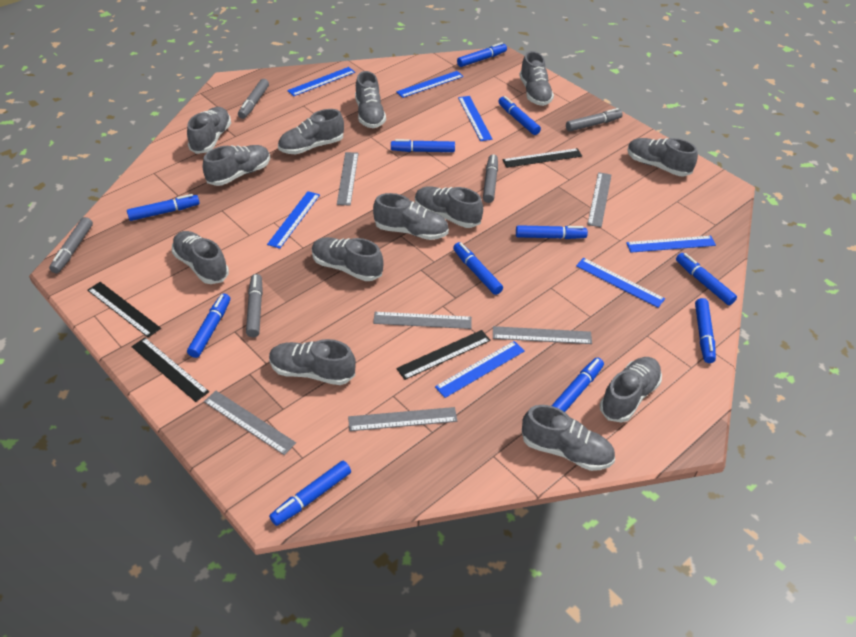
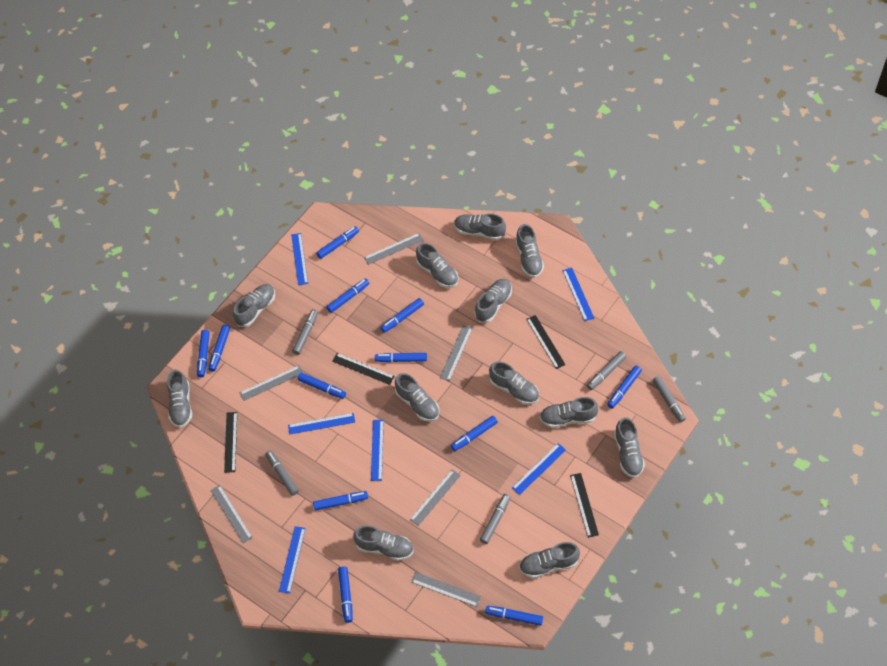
blue marker: [127,194,200,221] [187,293,230,358] [269,461,351,526] [391,139,455,152] [453,242,503,295] [457,42,507,67] [498,96,541,135] [516,225,588,239] [551,357,604,412] [676,253,737,305] [695,298,716,363] = 11 -> [197,330,210,377] [208,325,230,372] [297,372,346,399] [313,491,368,510] [316,226,359,259] [327,278,370,313] [338,566,353,623] [375,353,427,362] [381,298,424,333] [451,416,498,451] [485,606,543,626] [607,366,642,408] = 12
blue ruler: [267,191,320,249] [287,67,355,96] [396,71,464,98] [435,341,524,398] [458,96,493,141] [576,258,665,308] [626,236,716,253] = 7 -> [279,526,306,593] [288,413,355,435] [291,233,308,285] [371,420,384,481] [512,443,566,495] [562,268,594,321] = 6
grey shoe: [172,231,229,284] [187,107,231,154] [203,145,270,186] [269,339,356,385] [278,109,344,154] [312,237,384,281] [355,71,386,128] [373,193,449,240] [415,186,483,228] [519,51,554,106] [522,405,615,471] [600,357,662,422] [627,138,698,176] = 13 -> [167,370,192,428] [233,284,275,327] [353,525,414,561] [395,373,439,422] [416,243,458,288] [454,213,506,240] [475,279,512,323] [489,361,539,405] [515,224,544,278] [519,542,580,578] [540,397,598,428] [614,417,645,478] = 12

